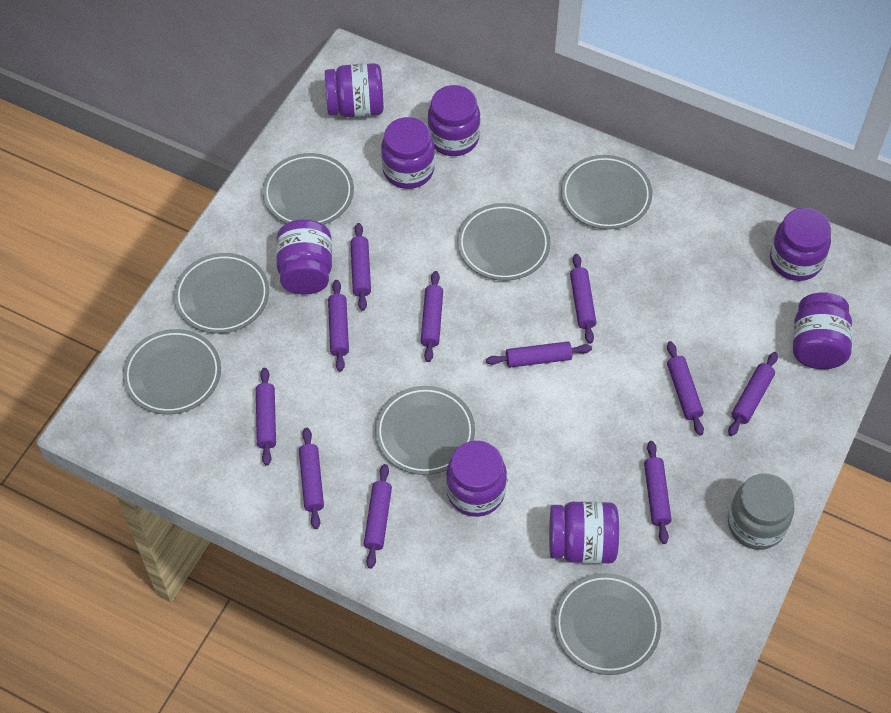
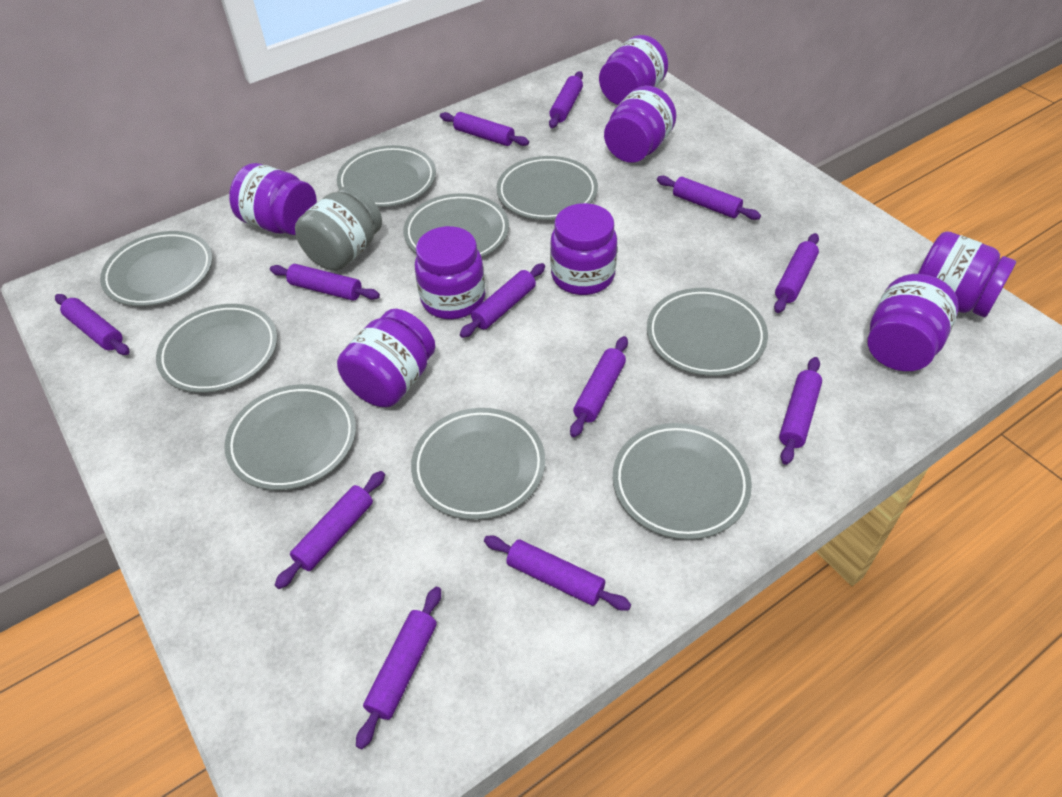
grey plate: [123,329,221,415] [174,253,269,333] [262,153,354,225] [375,386,475,475] [457,203,551,281] [554,573,661,675] [561,155,652,230] = 7 -> [100,231,213,306] [156,304,278,393] [224,384,356,490] [337,145,436,207] [403,193,509,257] [411,408,545,520] [496,156,598,220] [613,423,752,540] [647,288,768,376] = 9
purple rolling pin: [256,368,276,465] [299,428,324,529] [328,280,349,372] [350,223,371,311] [364,464,392,569] [421,271,443,362] [486,342,592,368] [570,254,596,344] [644,441,672,544] [667,341,704,435] [728,352,778,436] = 11 -> [55,294,129,355] [270,264,380,301] [275,471,385,589] [356,587,441,749] [440,112,529,146] [460,263,545,338] [484,535,631,611] [549,71,583,128] [570,336,628,437] [657,176,761,220] [774,233,819,313] [779,357,822,465] = 12

